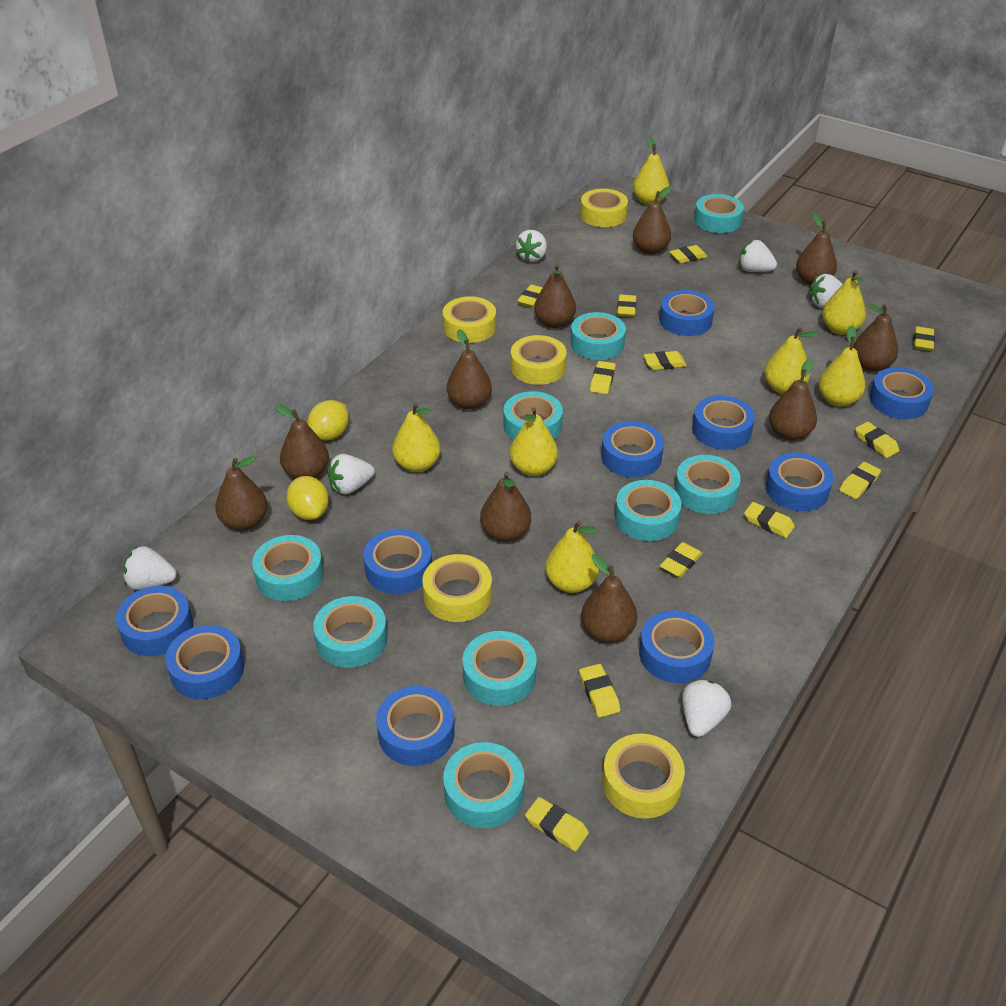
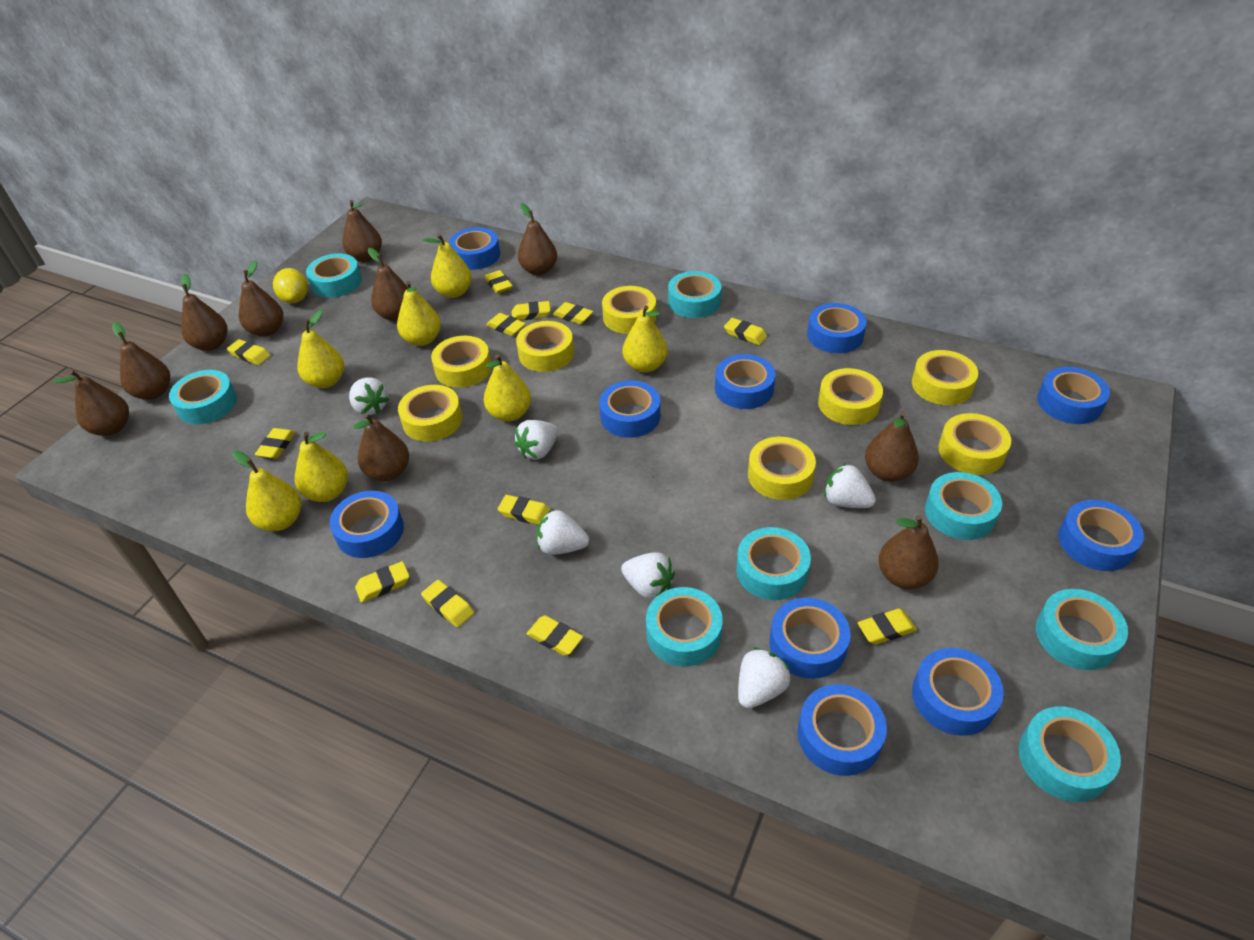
turquoise tape: [252,535,324,601] [313,596,387,668] [443,742,524,828] [463,631,537,706] [504,391,563,440] [571,312,626,360] [615,480,681,541] [675,455,741,514] [694,194,744,233] = 9 -> [169,370,237,424] [306,253,362,298] [646,587,723,667] [668,271,721,318] [736,527,811,600] [925,472,1002,540] [1019,707,1121,802] [1036,589,1128,670] = 8
yellow lemon: [286,476,329,520] [307,400,349,440] = 2 -> [273,268,308,303] = 1
yellow tape: [422,554,492,622] [443,296,496,343] [511,335,567,385] [580,189,628,227] [602,733,685,819] = 5 -> [398,385,462,441] [431,336,491,388] [516,321,574,372] [602,286,656,334] [748,437,816,500] [818,368,883,425] [912,350,978,405] [938,413,1011,475] = 8

